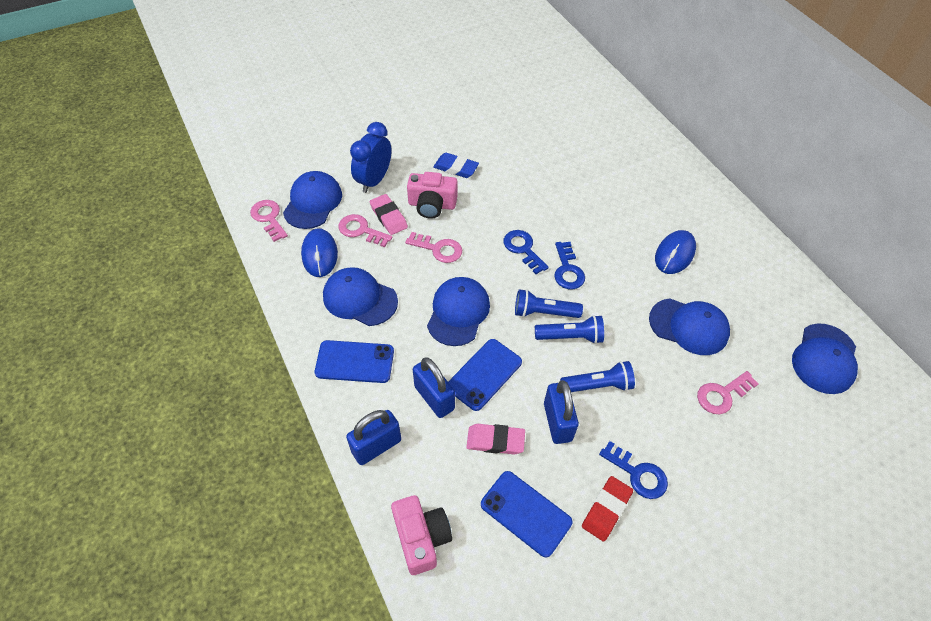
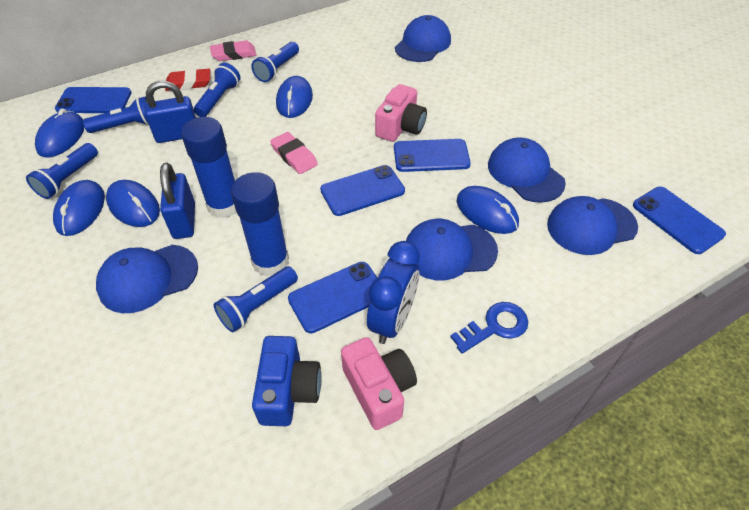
blue camera: none = 0 -> [252,336,322,426] = 1
blue eraser: [433,153,479,178] = 1 -> none = 0
blue flashlight: [515,289,583,318] [535,315,604,344] [560,361,635,392] = 3 -> [26,143,98,199] [83,96,149,133] [194,63,241,117] [214,266,298,332] [251,42,299,82] = 5
blue glue stick: none = 0 -> [181,117,237,218] [231,172,289,277] = 2
blue key: [503,230,549,274] [554,242,585,289] [599,441,668,499] = 3 -> [450,302,528,354] = 1
blue mouse: [301,228,338,277] [655,230,696,274] = 2 -> [35,109,84,157] [53,180,105,236] [106,180,160,227] [276,76,313,118] [457,186,519,234] = 5
blue padlock: [346,410,401,465] [413,357,455,418] [544,380,579,444] = 3 -> [144,81,196,143] [160,163,195,239] = 2
blue phone: [315,340,394,383] [448,339,522,411] [481,471,573,557] = 3 -> [55,87,132,113] [288,262,377,333] [320,165,405,216] [394,139,471,172] [633,187,726,254] = 5
pink key: [250,200,288,242] [339,214,393,247] [405,232,462,263] [697,371,758,414] = 4 -> none = 0

